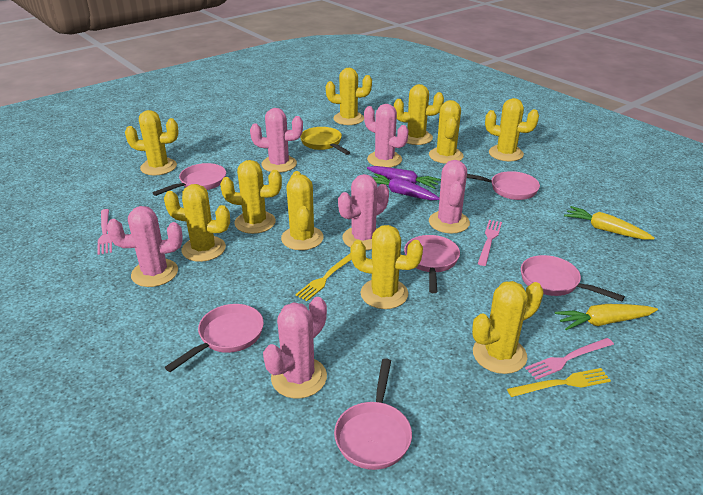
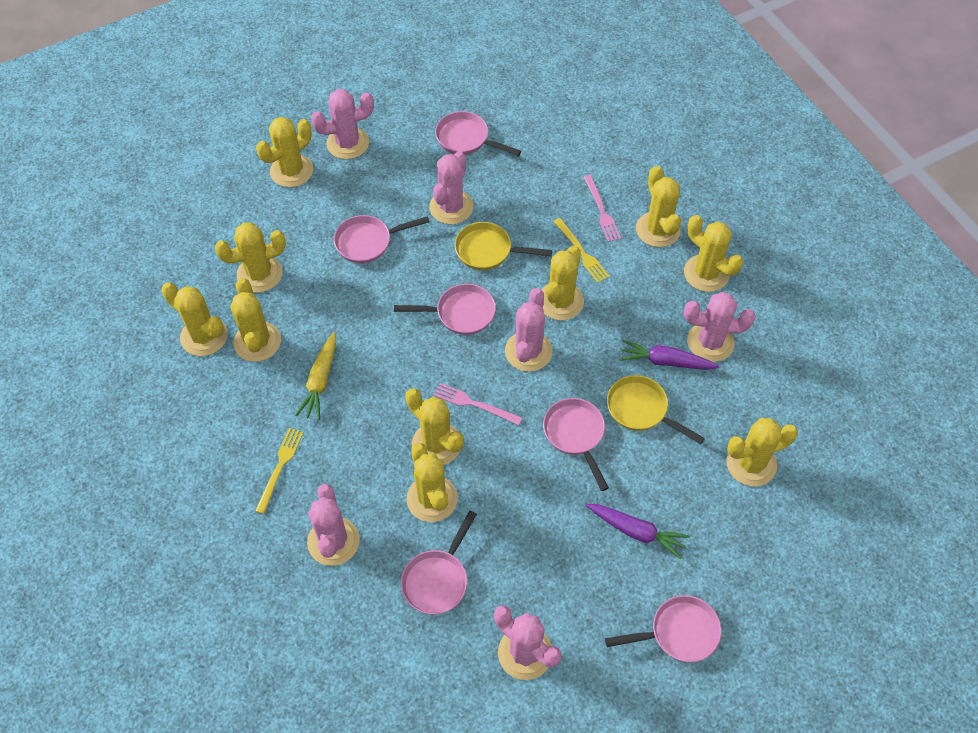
pink fork: [97,209,112,255] [478,220,502,266] [525,338,614,380] = 3 -> [433,383,522,425] [584,175,621,242] = 2
yellow carrot: [555,304,658,330] [564,206,654,240] = 2 -> [295,332,336,420] = 1
yellow pan: [300,127,351,155] = 1 -> [455,222,552,270] [607,375,705,444] = 2

